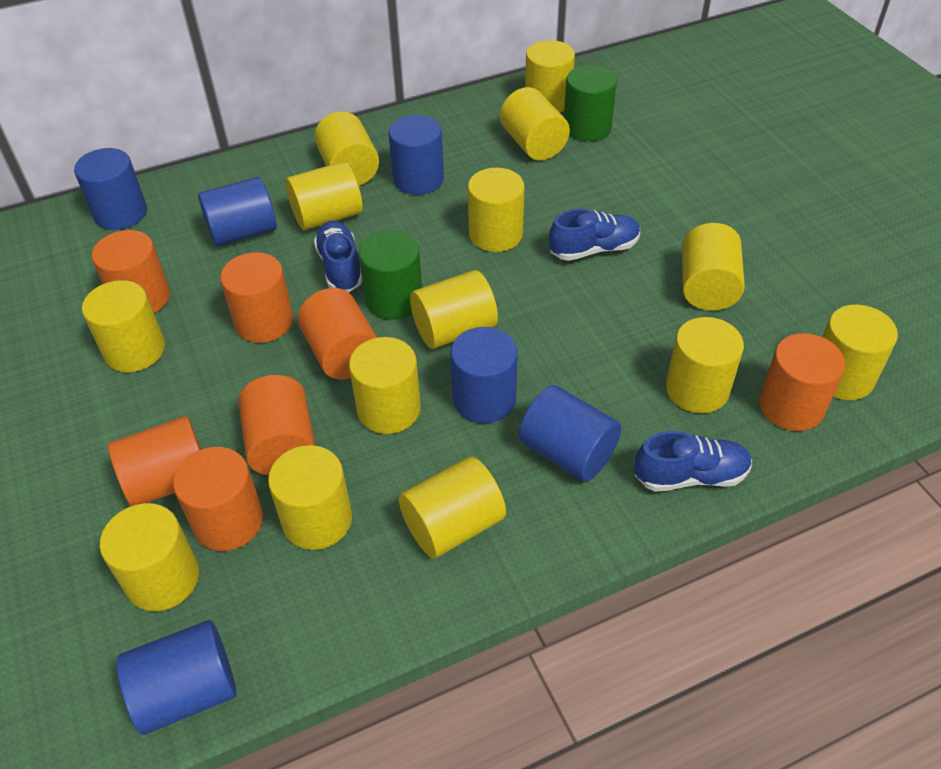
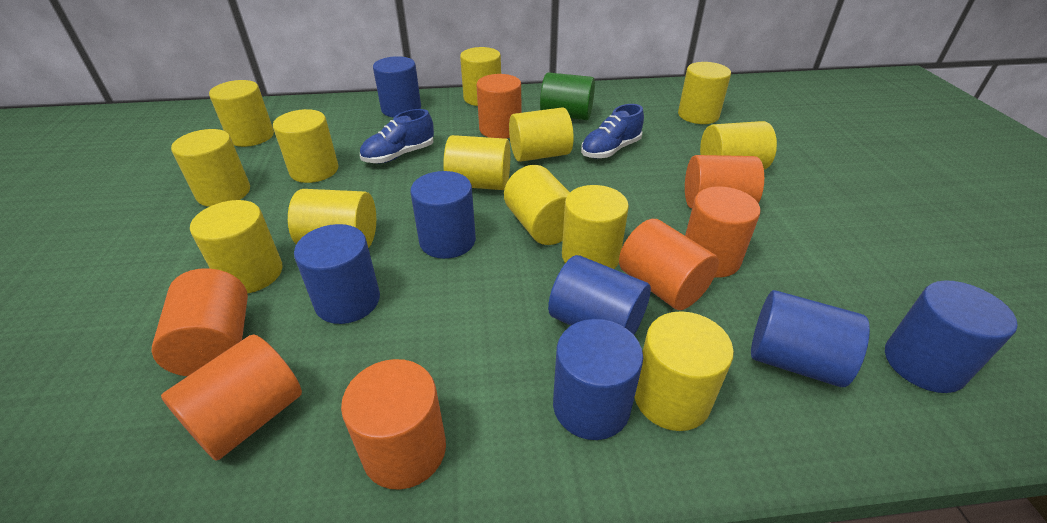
blue cylinder: [74,148,147,230] [116,620,236,735] [198,177,277,246] [388,115,444,195] [450,327,518,423] [519,385,621,482] = 6 -> [294,224,380,324] [373,56,421,117] [410,171,476,259] [548,255,651,335] [553,319,643,440] [751,290,870,387] [885,280,1018,393] = 7
blue shoe: [314,221,362,292] [549,209,640,261] [635,431,752,492] = 3 -> [360,109,434,163] [581,104,644,159] = 2
green cylinder: [359,231,422,320] [564,65,617,141] = 2 -> [540,72,595,120] = 1
yellow cylinder: [82,280,165,372] [100,503,199,611] [268,445,352,550] [286,161,363,230] [314,112,379,186] [349,337,421,434] [399,457,506,558] [410,270,498,349] [468,168,525,252] [500,87,570,161] [525,40,575,113] [666,317,744,413] [682,223,745,311] [822,305,898,400] = 14 -> [171,129,250,207] [190,200,283,294] [209,80,274,147] [273,109,339,183] [288,189,376,248] [443,135,510,190] [460,47,501,106] [504,165,570,245] [509,107,574,162] [562,185,629,269] [635,311,734,431] [678,62,731,124] [700,121,777,170] = 13

